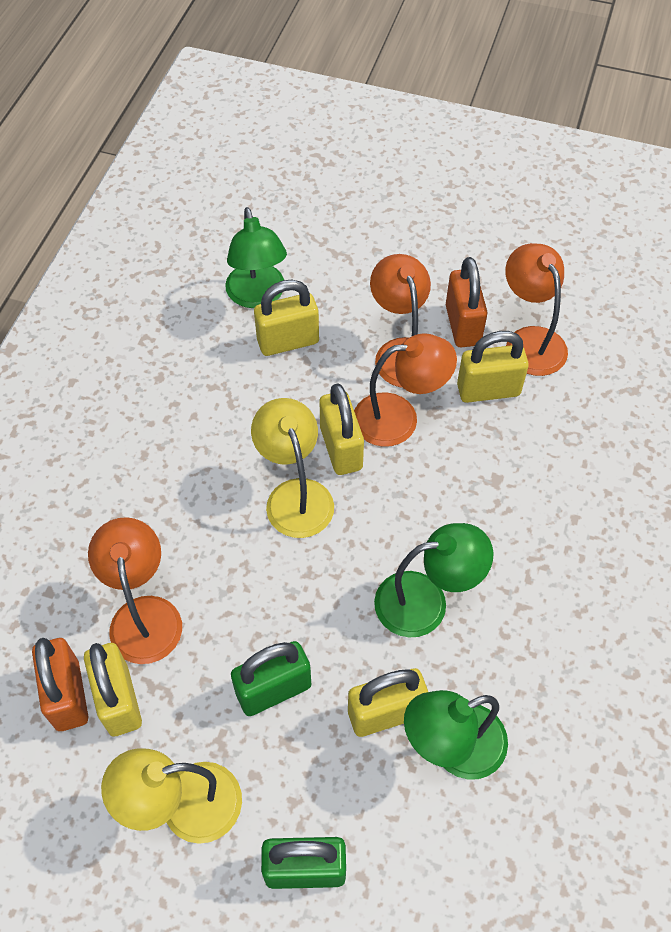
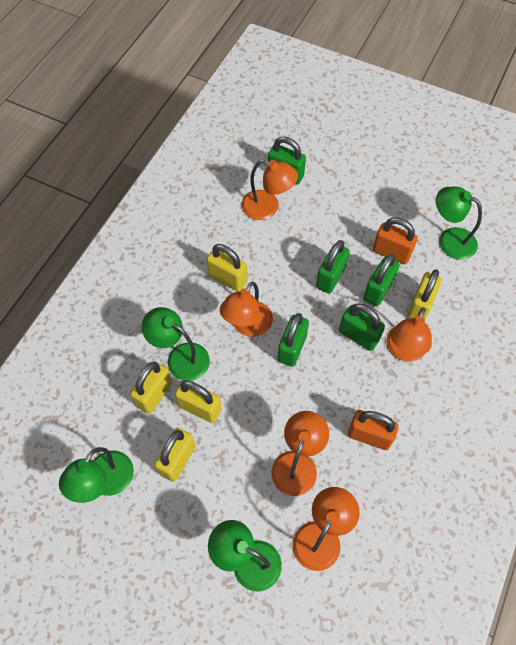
green lamp: [225,207,287,308] [374,523,493,637] [404,690,508,779] = 3 -> [59,447,134,503] [142,307,210,381] [208,520,282,591] [436,186,482,260] = 4
green padlock: [231,641,311,716] [261,837,346,889] = 2 -> [268,136,306,185] [278,313,309,367] [316,240,350,293] [339,303,385,351] [363,254,400,307] = 5
orange lamp: [88,517,182,664] [354,334,457,447] [370,254,431,388] [505,243,568,376] = 4 -> [220,282,273,337] [242,160,298,220] [271,411,329,496] [293,487,360,571] [386,308,432,362] = 5
yellow lamp: [101,749,242,844] [251,398,334,538] = 2 -> none = 0

